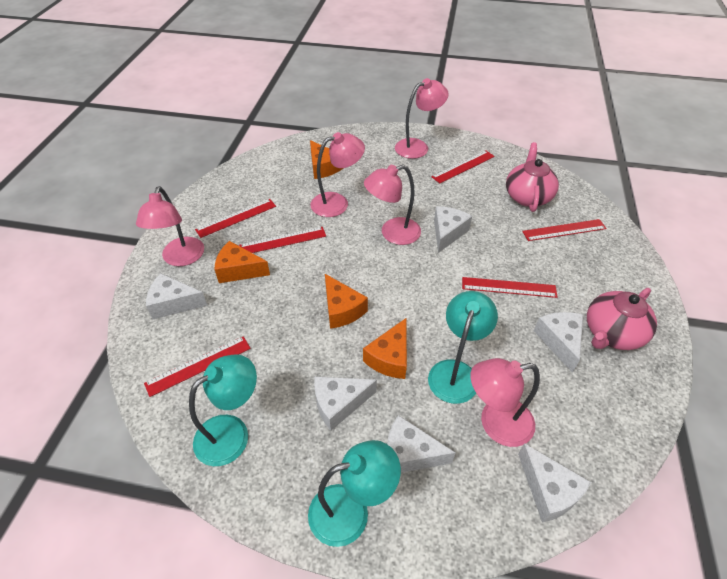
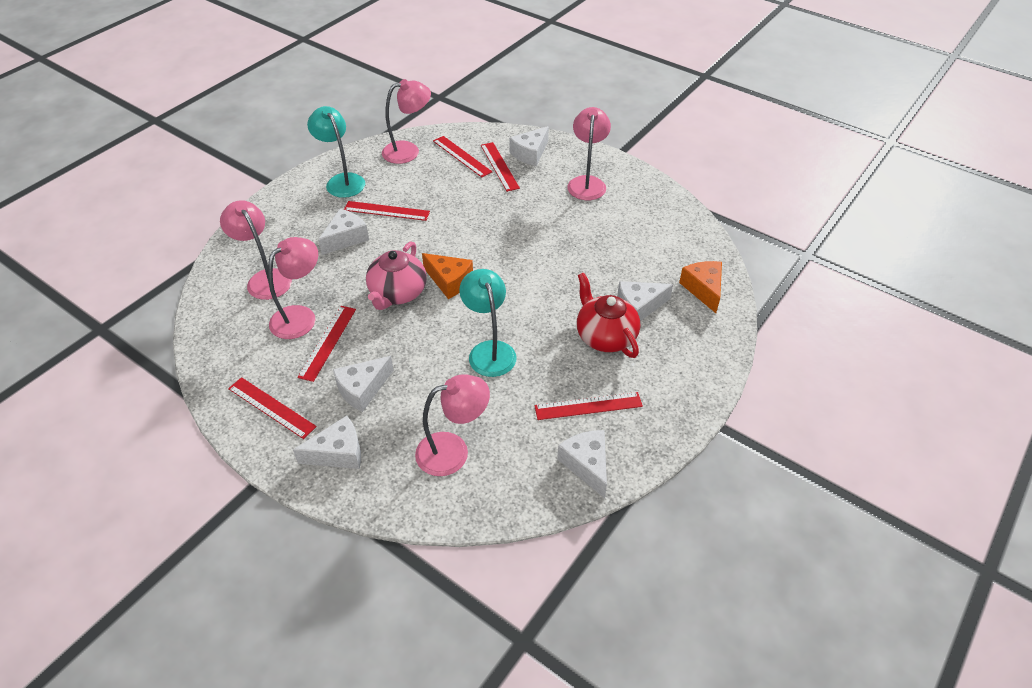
orange cheese: [215,241,270,283] [310,140,343,179] [325,274,368,329] [363,318,407,379] = 4 -> [422,253,473,299] [679,261,722,313] = 2
pink teapot: [506,142,559,212] [587,288,657,350] = 2 -> [366,241,427,310] = 1
red teapot: none = 0 -> [577,273,640,358] = 1
turquoise lamp: [189,354,257,466] [308,440,401,547] [428,291,498,404] = 3 -> [307,106,365,198] [459,269,517,377] = 2

